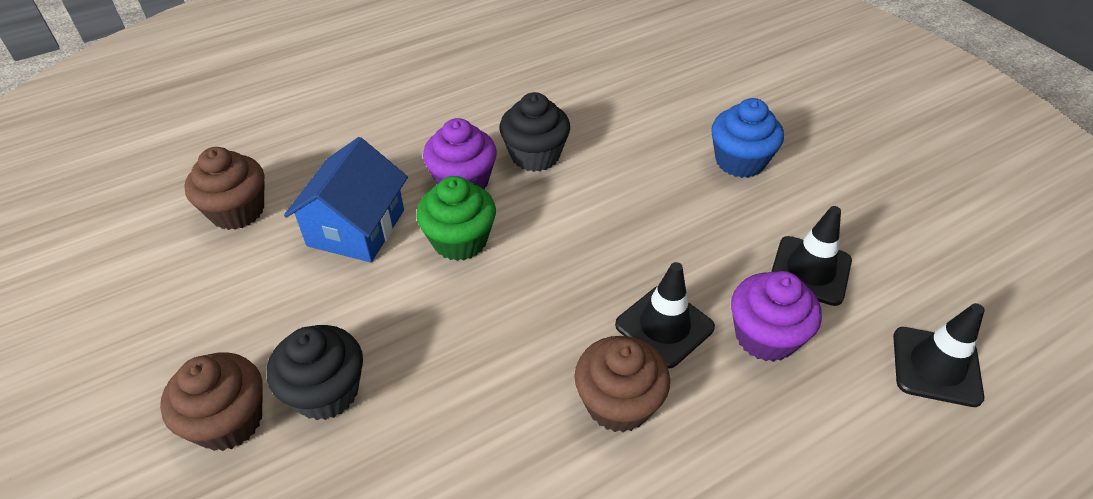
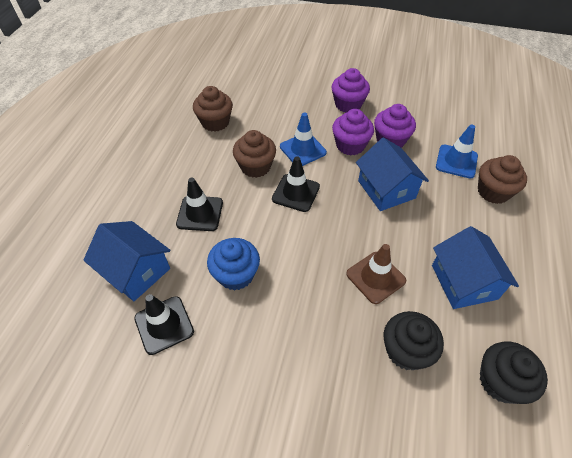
blue house: [284,137,408,262] = 1 -> [83,221,171,301] [356,137,429,211] [432,226,519,309] = 3
blue traffic cone: none = 0 -> [280,112,327,166] [436,124,478,179] = 2
brown traffic cone: none = 0 -> [346,244,406,304] = 1
green cupcake: [416,176,496,261] = 1 -> none = 0
purple cupcake: [423,118,497,190] [731,271,822,362] = 2 -> [331,68,370,112] [332,109,374,155] [374,104,416,148] = 3

